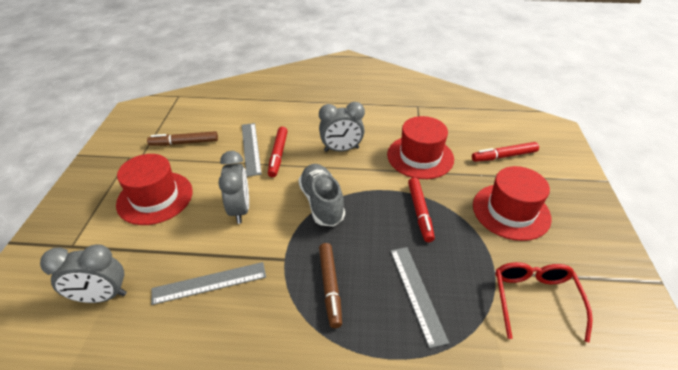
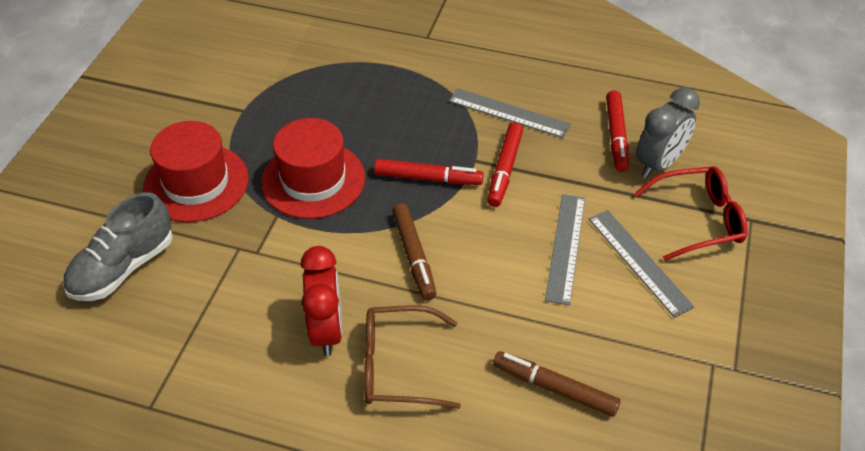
brown glasses: none = 0 -> [364,305,461,409] = 1
grey clock: [40,244,127,303] [218,151,249,224] [319,102,365,152] = 3 -> [636,87,700,178] = 1
red clock: none = 0 -> [300,246,343,356] = 1
red hat: [116,154,193,225] [387,116,454,179] [473,166,552,241] = 3 -> [143,121,249,222] [261,118,365,219] = 2

